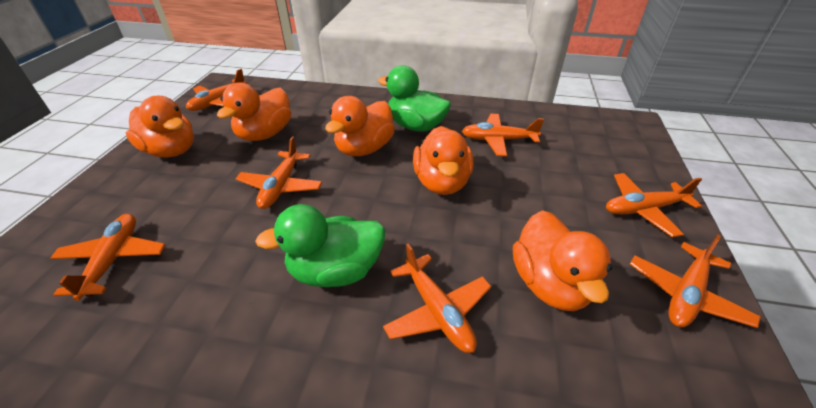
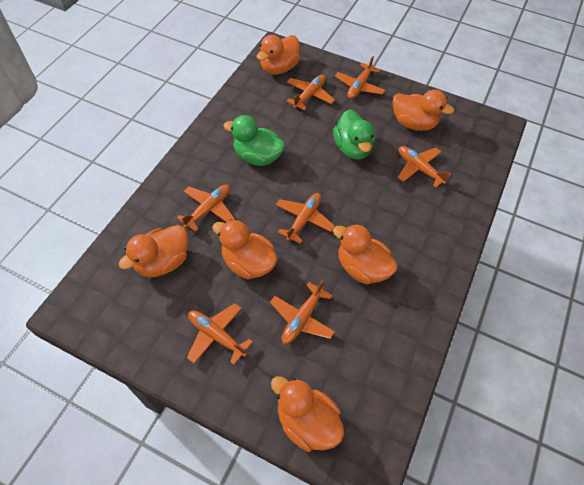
orange duck: [126,96,194,157] [217,83,291,141] [325,96,395,156] [413,126,474,195] [513,210,612,311] = 5 -> [119,225,188,277] [212,219,278,279] [257,35,300,75] [271,376,344,452] [333,224,398,284] [393,89,454,131] = 6

